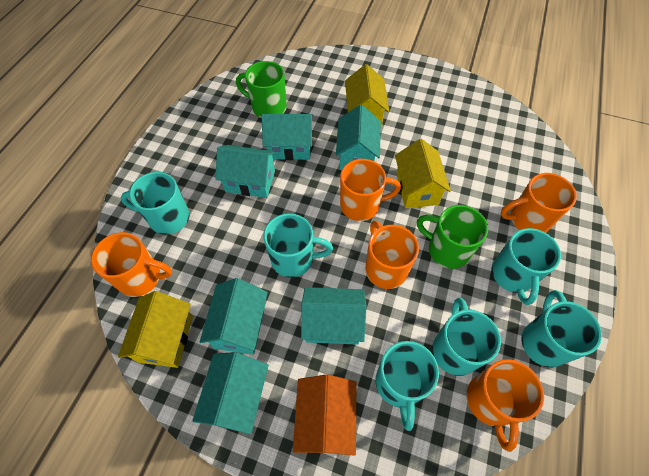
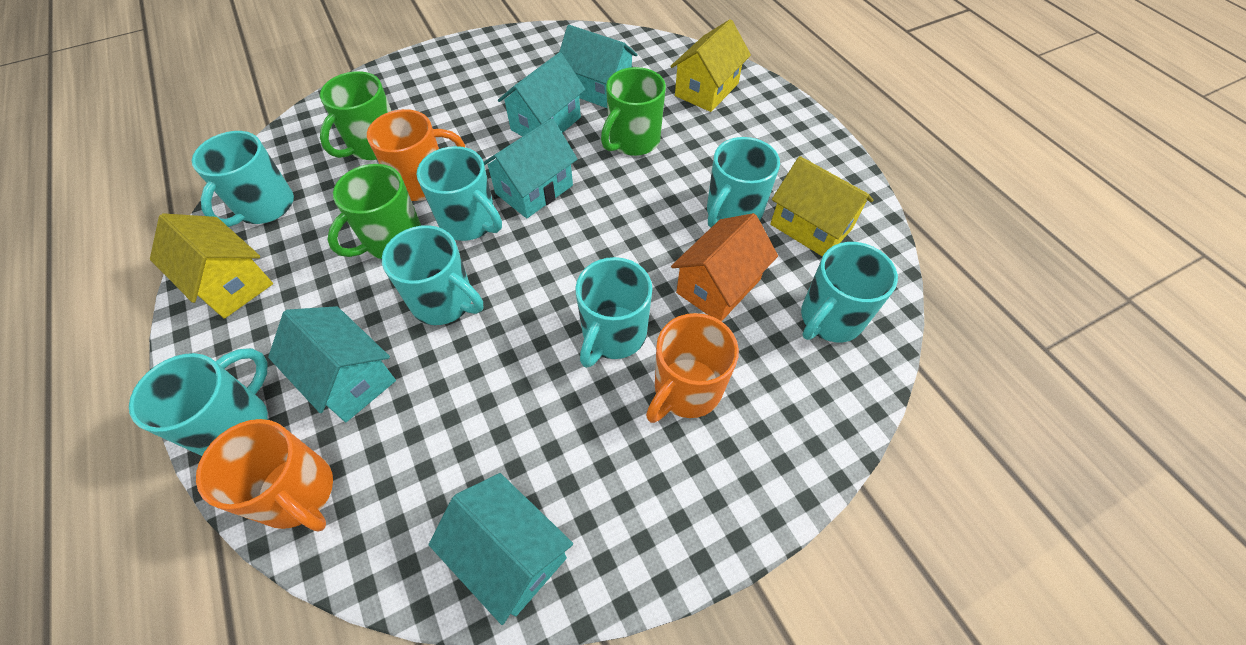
green mug: [236,61,287,118] [417,205,488,269] = 2 -> [320,71,391,160] [327,164,421,259] [601,67,666,156] = 3
orange mug: [91,232,172,297] [340,159,401,221] [365,221,419,289] [466,359,544,452] [501,173,577,233] = 5 -> [196,419,333,531] [367,109,465,201] [646,313,739,423] = 3
turquoise house: [192,352,269,434] [200,278,268,355] [216,145,276,198] [262,114,313,160] [301,287,367,345] [336,105,381,170] = 6 -> [268,306,396,422] [429,473,573,625] [483,118,578,218] [498,52,586,137] [559,25,638,108] = 5
turquoise mug: [121,172,190,235] [264,213,333,278] [376,341,439,431] [432,298,501,376] [492,228,561,305] [522,290,602,367] = 6 -> [129,348,268,456] [192,131,294,227] [382,225,483,325] [416,146,502,241] [575,257,653,368] [707,137,780,227] [801,242,898,342] = 7

